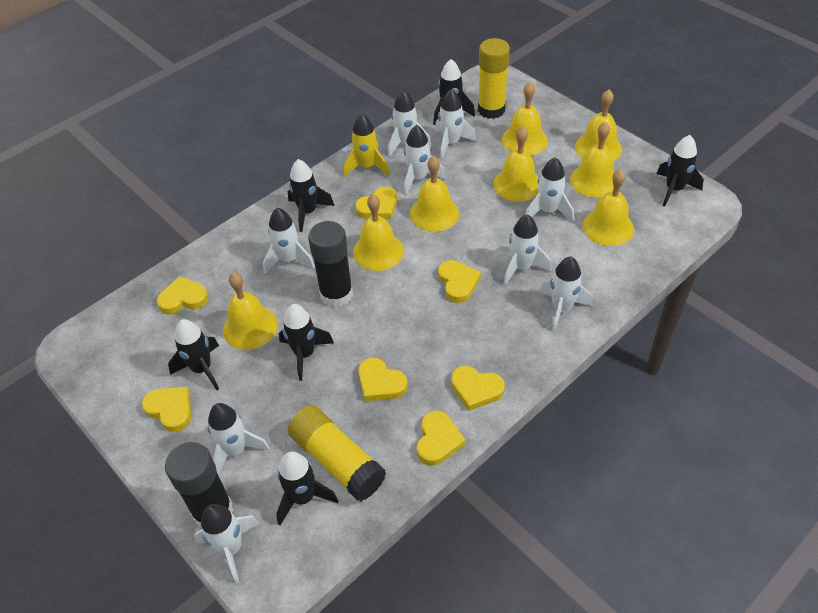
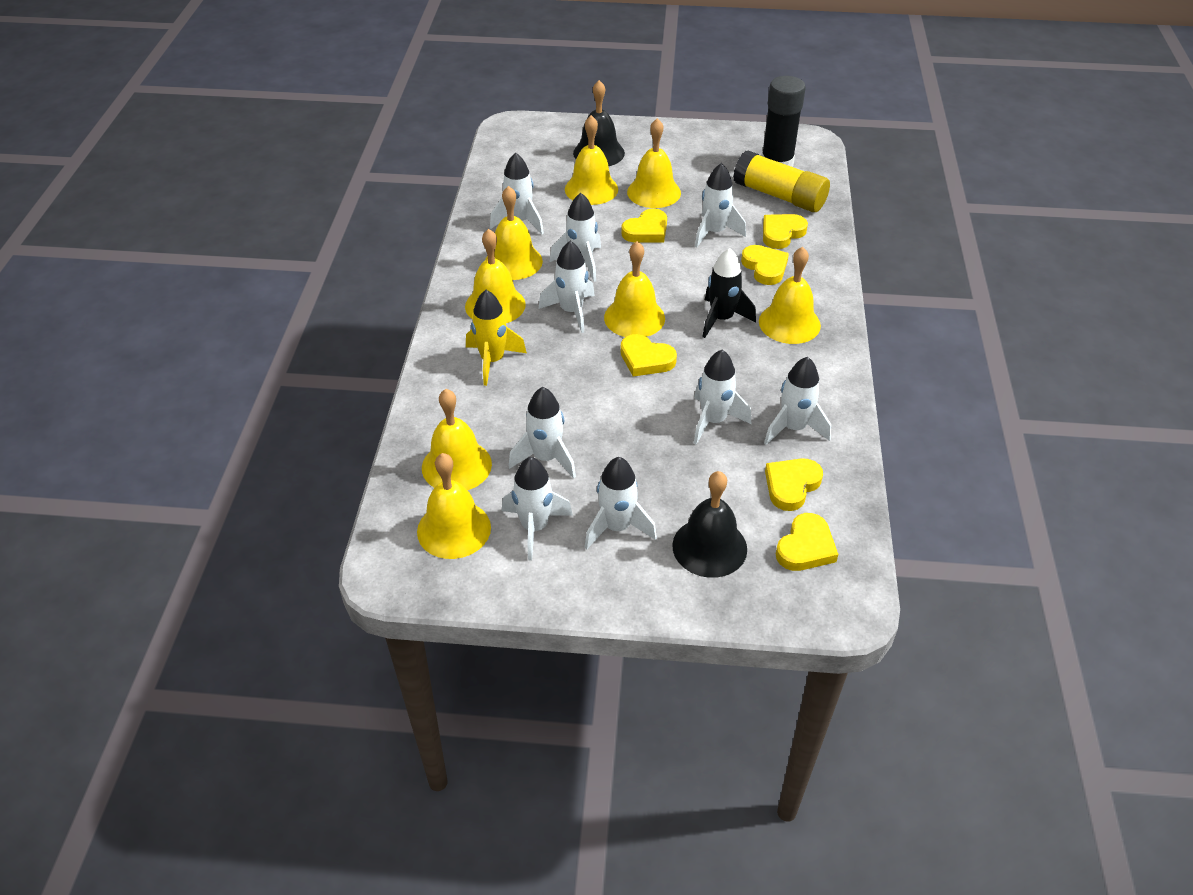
black bell: none = 0 -> [573,80,625,166] [672,471,747,578] = 2
black glue stick: [165,442,233,527] [308,221,353,308] = 2 -> [762,76,806,167] = 1
black rocket: [168,319,219,390] [277,451,338,525] [279,304,334,381] [288,159,334,232] [433,59,475,125] [656,135,704,207] = 6 -> [702,248,756,338] = 1
yellow glue stick: [288,405,386,501] [478,38,510,119] = 2 -> [733,151,830,212] = 1
yellow heart: [142,387,191,432] [157,276,209,314] [355,187,397,220] [358,358,408,401] [417,411,466,466] [438,260,481,303] [451,366,505,411] = 7 -> [621,208,667,242] [621,334,677,377] [741,245,789,285] [763,214,808,249] [765,458,823,511] [776,513,839,571] = 6

